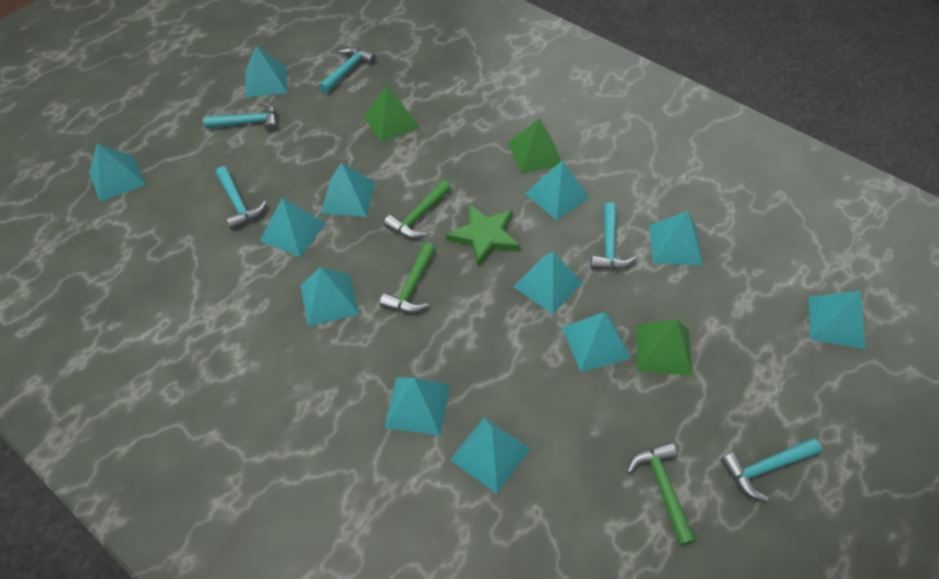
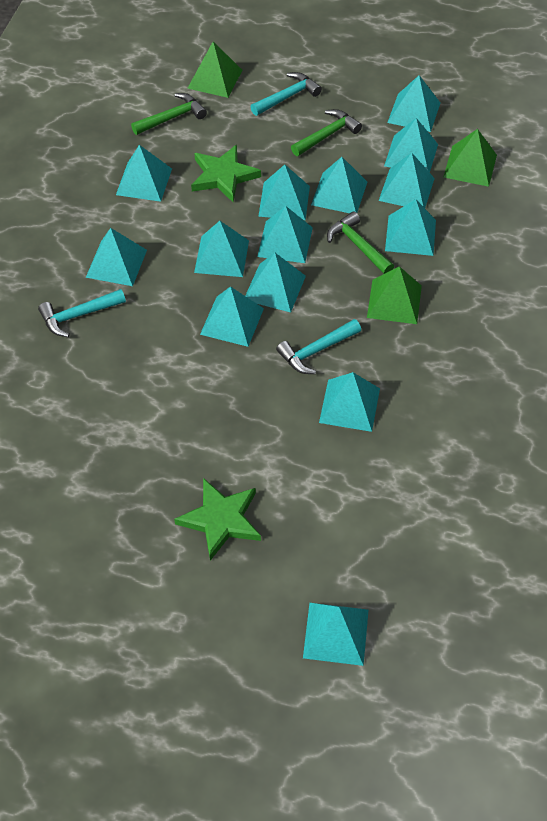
green star: [446,204,520,267] = 1 -> [174,478,261,561] [191,145,261,202] = 2
turquoise hammer: [203,102,277,132] [216,166,266,230] [319,47,376,93] [590,202,636,270] [721,438,822,502] = 5 -> [38,289,126,337] [251,72,322,116] [276,319,361,374] = 3
turquoise pyramid: [89,143,146,202] [246,45,288,98] [260,198,326,257] [300,267,359,326] [321,162,375,217] [385,378,450,436] [450,417,530,494] [513,252,583,314] [525,161,590,220] [562,312,631,372] [649,211,703,266] [808,291,866,349] = 12 -> [86,228,147,286] [116,145,172,202] [194,221,249,277] [200,286,264,347] [245,253,306,313] [257,206,313,263] [258,165,310,220] [303,603,369,666] [311,157,367,213] [319,372,380,432] [379,153,435,208] [384,118,438,173] [385,199,436,256] [387,75,440,132] = 14

